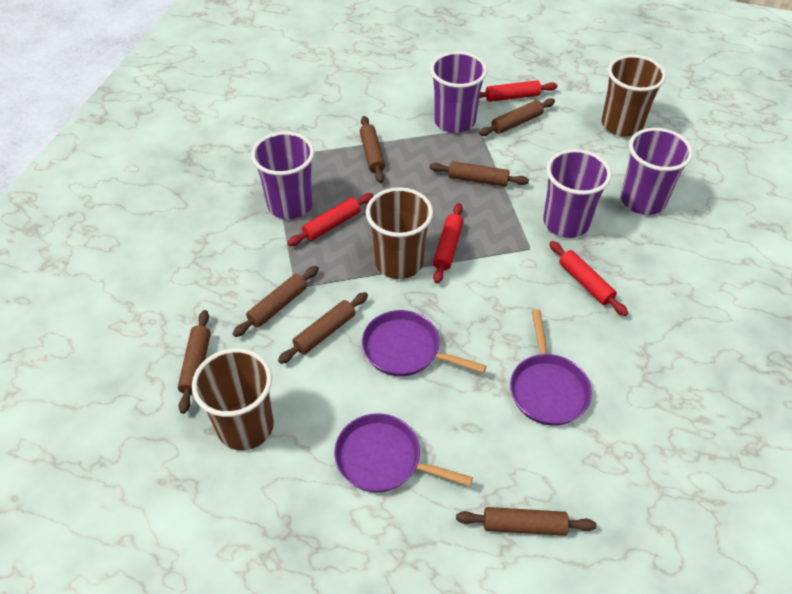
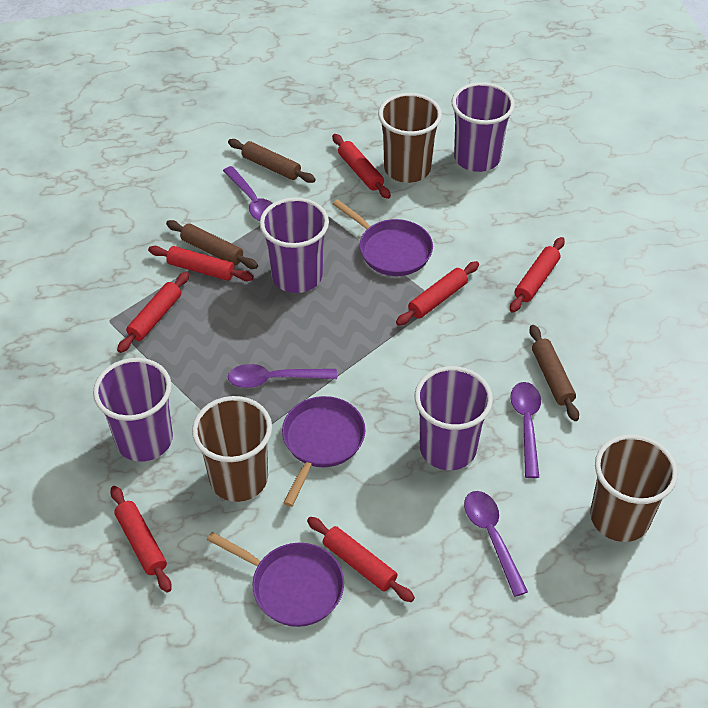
brown rolling pin: [178,310,211,414] [232,266,319,337] [278,292,368,364] [360,116,385,183] [429,161,529,186] [456,507,596,536] [479,98,555,136] = 7 -> [166,220,258,269] [228,139,316,183] [529,325,579,421] = 3
purple spoon: none = 0 -> [223,166,272,221] [228,364,337,388] [464,491,528,597] [510,382,541,478] = 4
red rolling pin: [288,193,373,246] [433,203,463,284] [479,80,557,102] [549,241,628,316] = 4 -> [110,486,172,593] [117,272,189,353] [148,246,254,281] [307,517,415,602] [332,134,391,199] [396,261,479,326] [510,237,565,313] = 7

